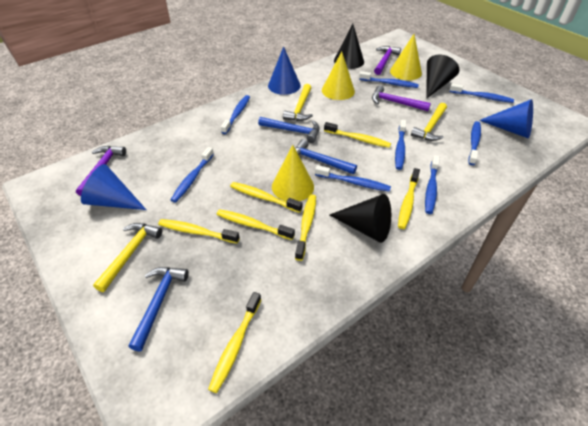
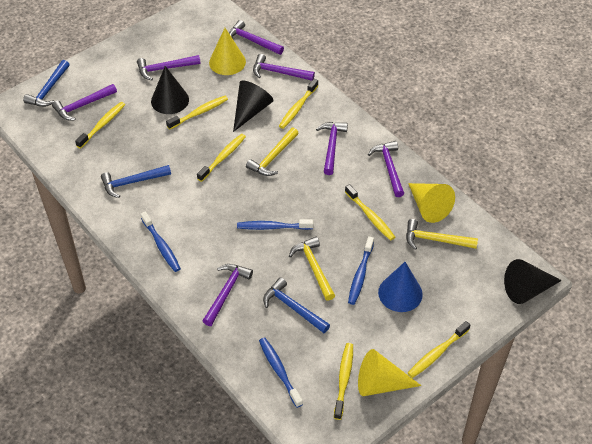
blue cone: [81,164,146,210] [268,46,301,95] [479,99,533,138] = 3 -> [378,262,423,312] = 1
blue toothbrush: [171,147,214,203] [221,95,250,134] [315,165,391,192] [359,71,419,88] [395,120,406,170] [425,155,440,214] [450,83,514,103] [468,121,481,165] = 8 -> [141,211,181,272] [237,219,313,230] [259,337,303,408] [348,236,374,305] = 4
purple hammer: [76,146,126,196] [372,85,431,111] [374,46,401,75] = 3 -> [52,84,117,120] [137,55,201,80] [203,264,253,326] [229,20,284,55] [253,54,315,81] [316,122,348,175] [368,141,404,197] = 7

